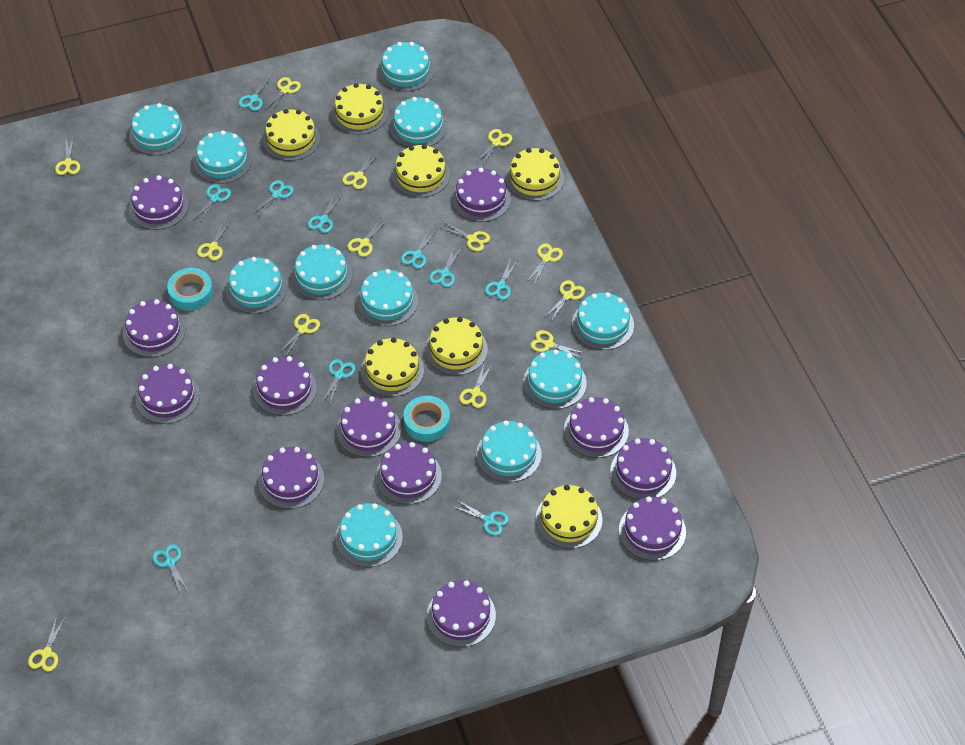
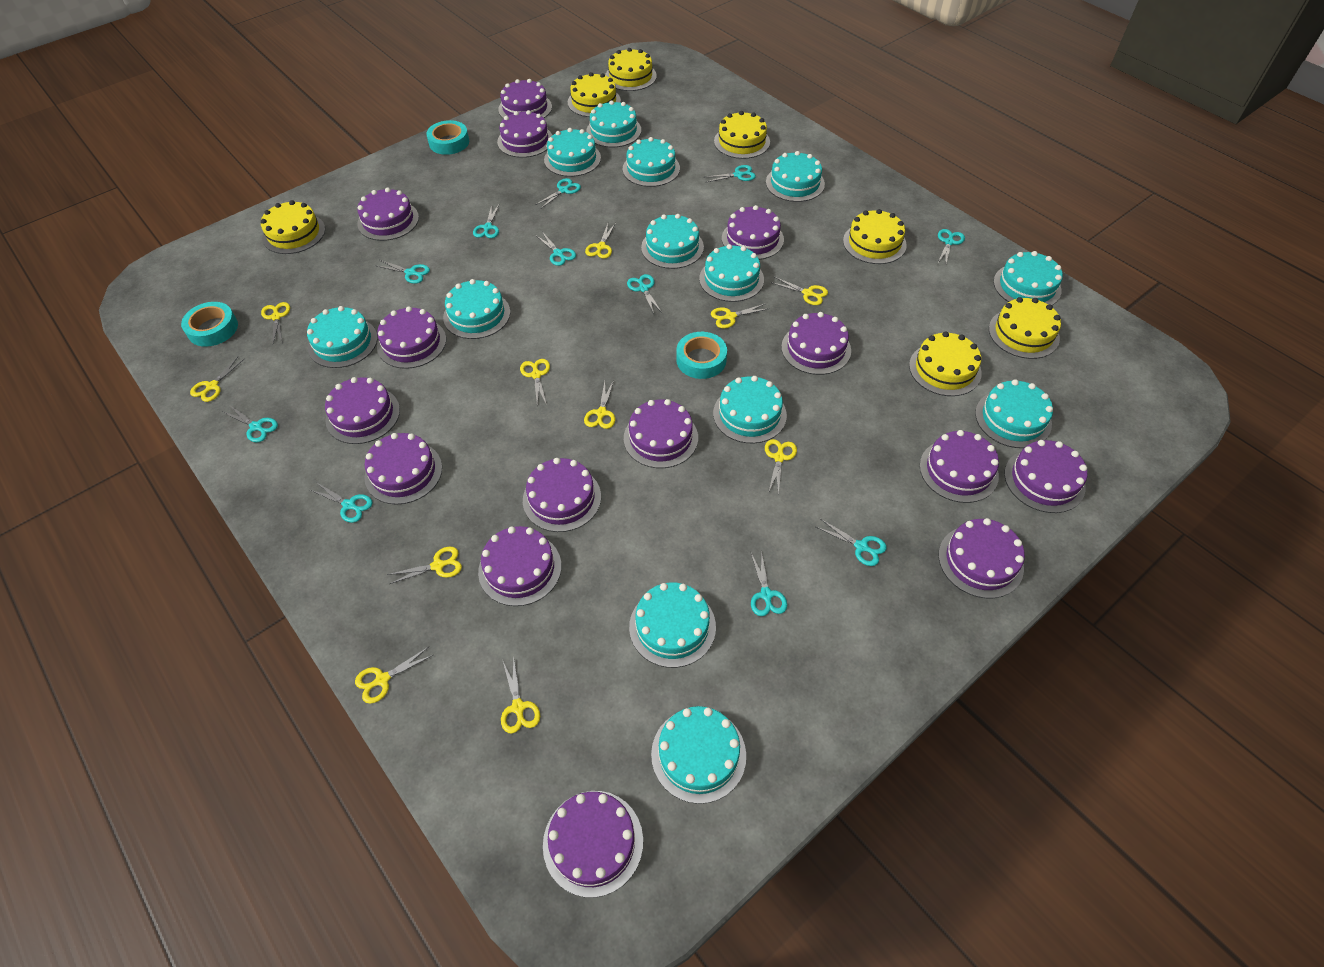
purple cake: [123,299,185,357] [129,175,188,230] [135,364,200,424] [253,356,317,416] [258,447,324,509] [337,396,401,457] [376,442,442,504] [427,580,496,647] [452,168,511,222] [564,397,629,458] [610,438,676,500] [619,496,686,561] = 12 -> [325,377,400,444] [357,188,419,241] [364,433,442,505] [377,306,446,369] [478,526,561,606] [497,110,552,158] [498,79,552,119] [523,458,601,532] [543,791,643,898] [624,399,698,468] [722,205,784,260] [781,312,851,375] [920,430,999,503] [939,518,1025,598] [1004,440,1087,513] = 15
turquoise cake: [129,103,187,155] [193,131,252,184] [226,257,287,314] [291,244,352,300] [335,503,403,567] [357,269,418,326] [378,42,434,92] [390,97,447,147] [476,421,541,482] [523,349,587,409] [572,292,634,350] = 11 -> [307,306,378,368] [443,279,510,339] [544,128,601,177] [586,100,641,147] [623,137,680,187] [629,583,716,668] [641,214,704,269] [651,706,746,804] [699,244,764,302] [713,376,787,443] [766,151,825,202] [975,379,1053,448] [994,251,1063,305] = 13
turquoise scissors: [152,544,189,595] [193,184,231,224] [239,75,271,111] [251,180,294,217] [308,193,341,233] [322,359,355,404] [401,229,436,269] [429,247,462,287] [452,499,509,536] [485,259,518,300] = 10 -> [223,405,278,443] [310,482,373,523] [377,260,430,284] [473,205,499,238] [535,178,581,208] [535,232,576,266] [627,274,661,314] [706,165,756,182] [751,551,787,616] [816,519,887,566] [938,229,965,266] = 11
turquoise tape: [167,268,213,311] [403,396,450,442] = 2 -> [181,302,238,347] [426,120,469,155] [676,332,727,379] = 3
yellow scissors: [28,616,65,672] [55,138,80,175] [197,220,231,261] [264,77,301,112] [279,314,320,356] [342,151,379,189] [347,218,388,257] [439,222,490,251] [459,364,491,408] [475,129,512,166] [528,243,563,284] [530,330,584,359] [545,280,585,321] = 13 -> [190,356,245,402] [261,302,290,343] [355,647,433,704] [387,547,462,584] [501,656,540,733] [520,359,550,405] [584,380,615,429] [585,223,616,259] [711,304,770,328] [765,439,797,495] [770,277,828,305] = 11

